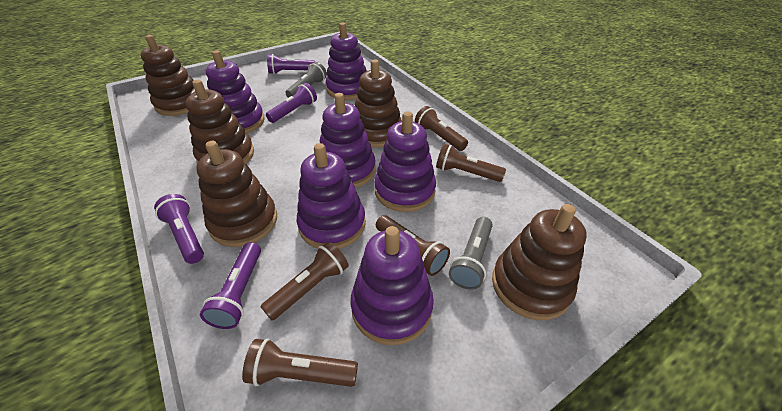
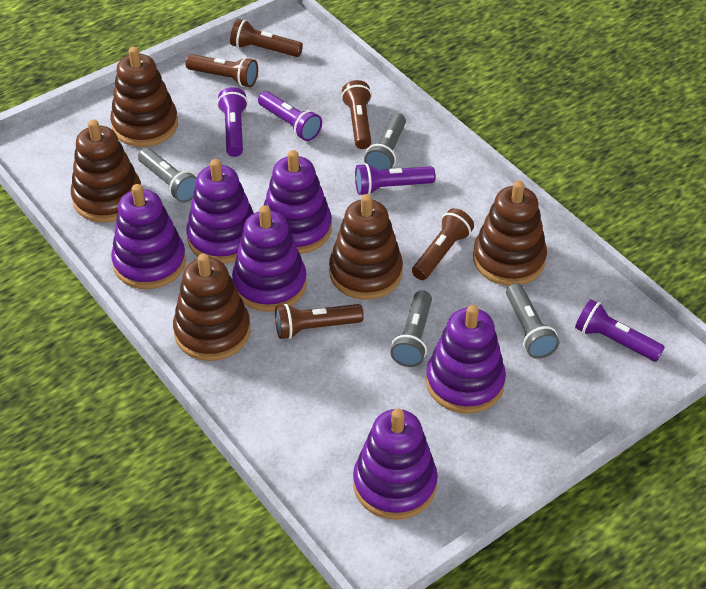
grey flashlight: [285,62,327,98] [449,217,493,290] = 2 -> [138,148,197,203] [364,113,406,170] [391,290,432,367] [506,283,559,359] = 4

